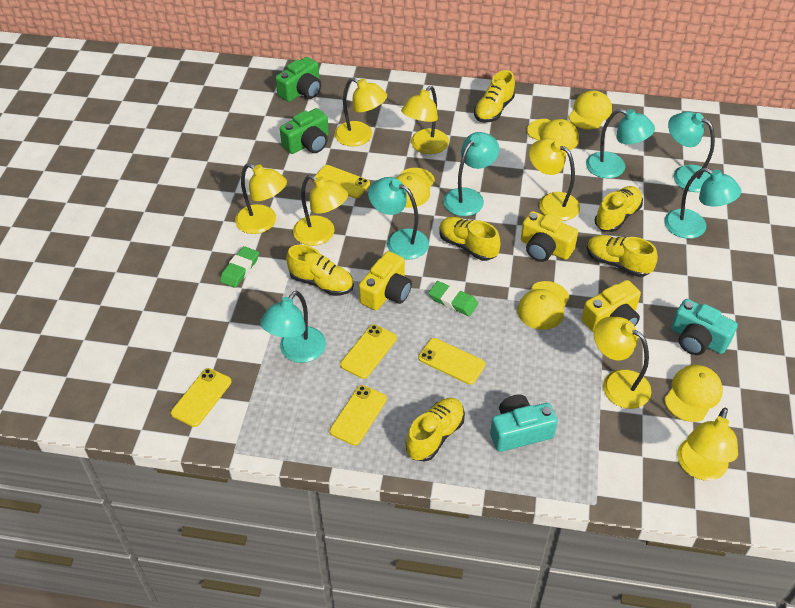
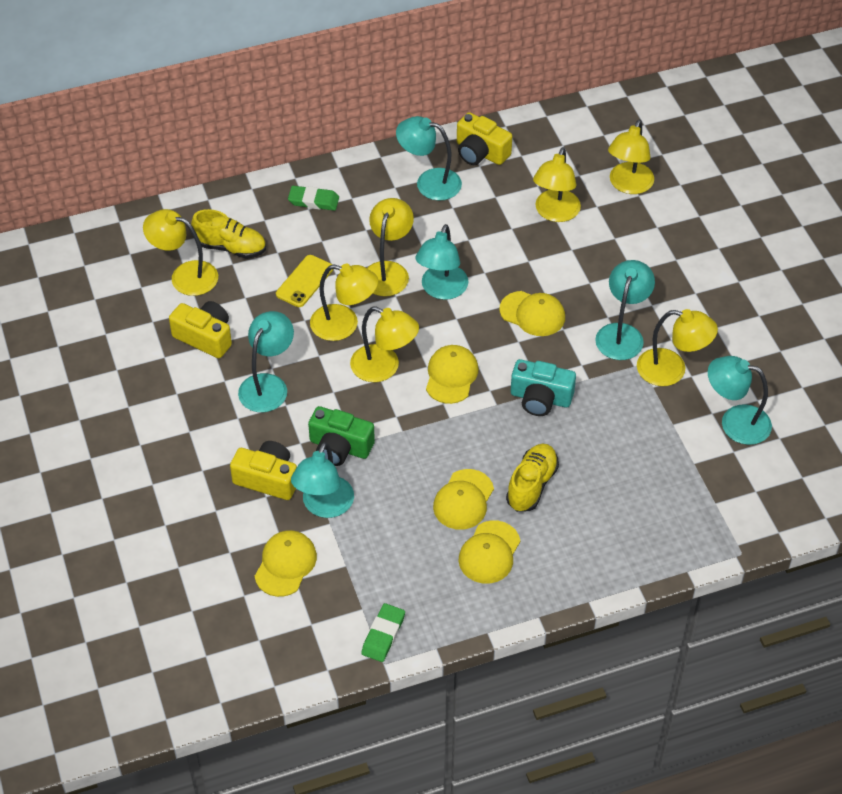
green camera: [275,57,321,102] [280,108,329,154] = 2 -> [308,406,375,466] = 1
turquoise camera: [490,395,558,452] [671,299,738,355] = 2 -> [511,359,576,416] = 1
yellow phone: [171,368,232,427] [313,165,370,198] [330,385,387,446] [340,324,397,379] [418,338,485,385] = 5 -> [276,255,333,307] = 1
yellow shoe: [286,245,354,296] [406,398,465,462] [440,217,500,261] [474,70,515,123] [587,235,658,277] [595,186,643,232] = 6 -> [191,209,266,259] [506,444,559,512] = 2

